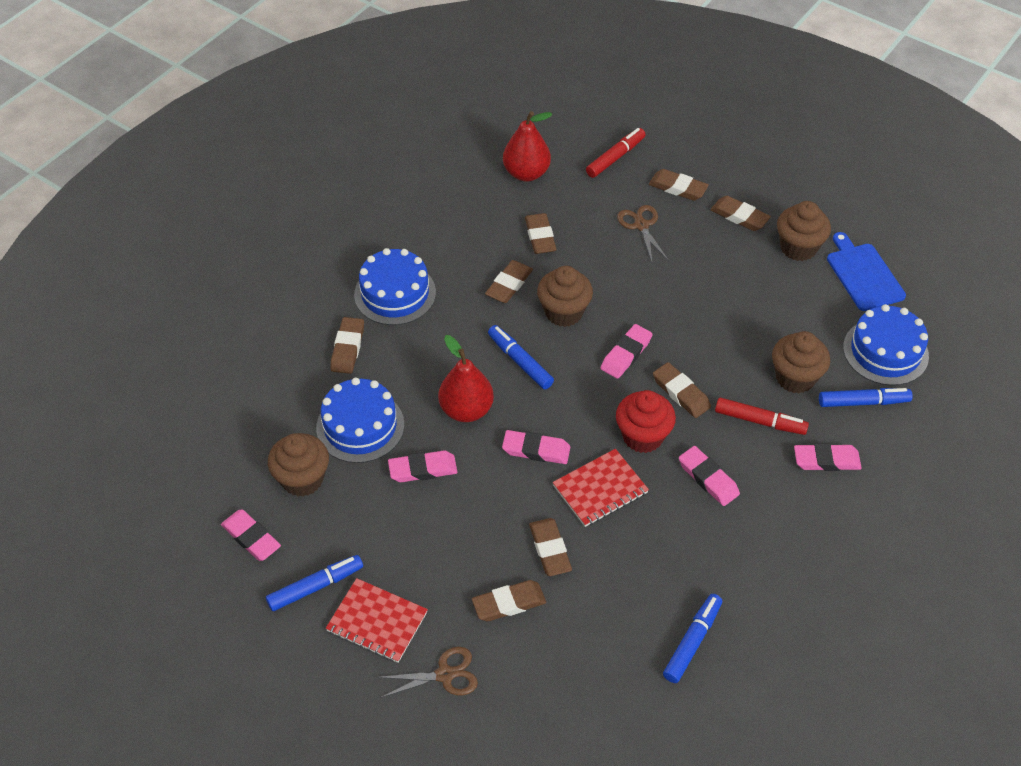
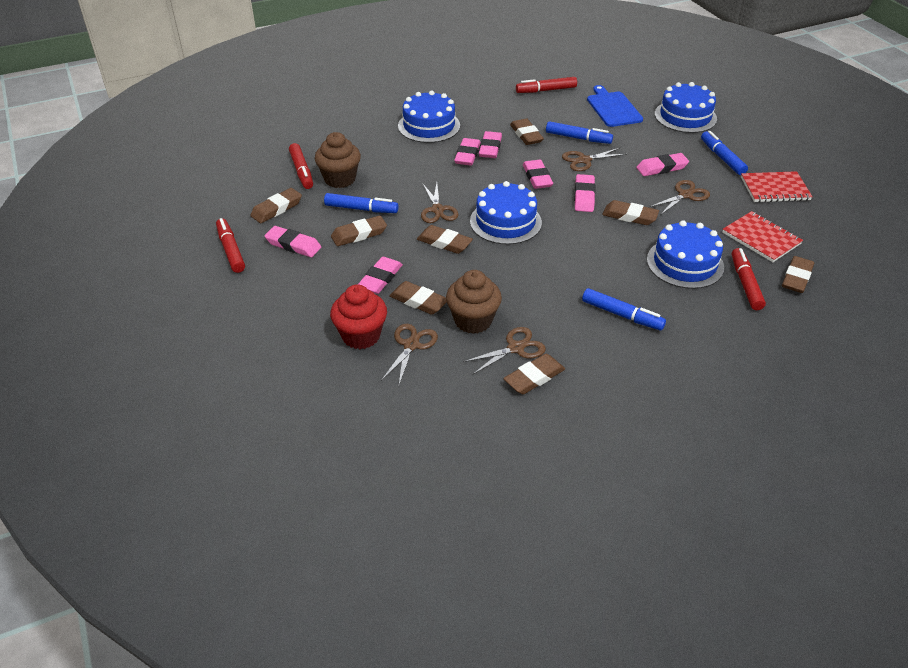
blue cake: [316,377,404,463] [354,248,436,325] [843,304,929,386] = 3 -> [398,91,460,143] [470,181,542,245] [647,220,724,289] [655,82,717,133] = 4
brown cupcake: [268,433,329,497] [537,266,593,327] [772,331,830,393] [777,201,831,261] = 4 -> [315,132,361,188] [446,270,502,334] = 2
brown scissors: [377,647,478,698] [617,205,668,262] = 2 -> [381,324,438,385] [421,183,459,223] [463,327,546,375] [562,148,627,171] [650,180,710,215] = 5
pink eraser: [221,509,281,561] [388,450,457,482] [502,430,570,464] [600,324,653,379] [679,446,740,506] [794,444,862,471] = 6 -> [264,226,321,257] [358,257,403,294] [454,138,481,166] [479,131,502,158] [523,160,553,189] [574,174,595,212] [636,153,689,176] = 7
red marker: [586,128,646,178] [715,397,809,435] = 2 -> [216,218,245,273] [289,143,313,189] [516,77,577,93] [732,248,766,310] = 4
red pear: [438,335,494,422] [503,111,552,181] = 2 -> none = 0

